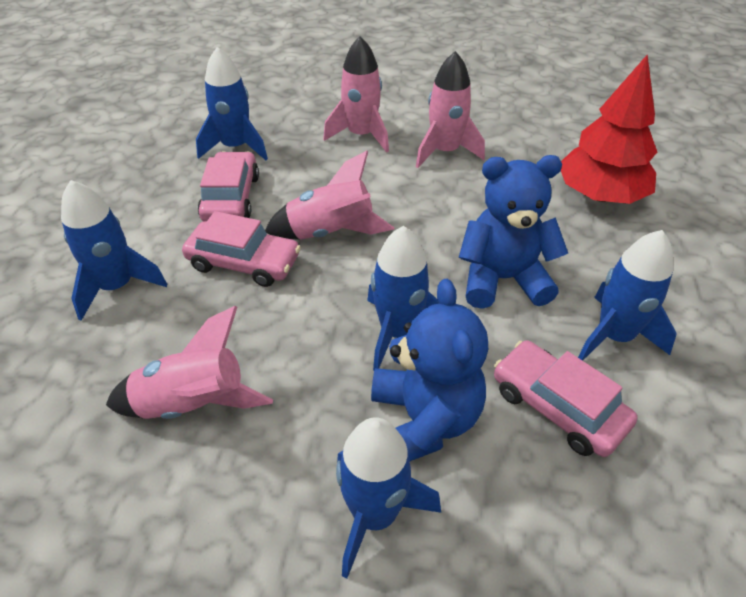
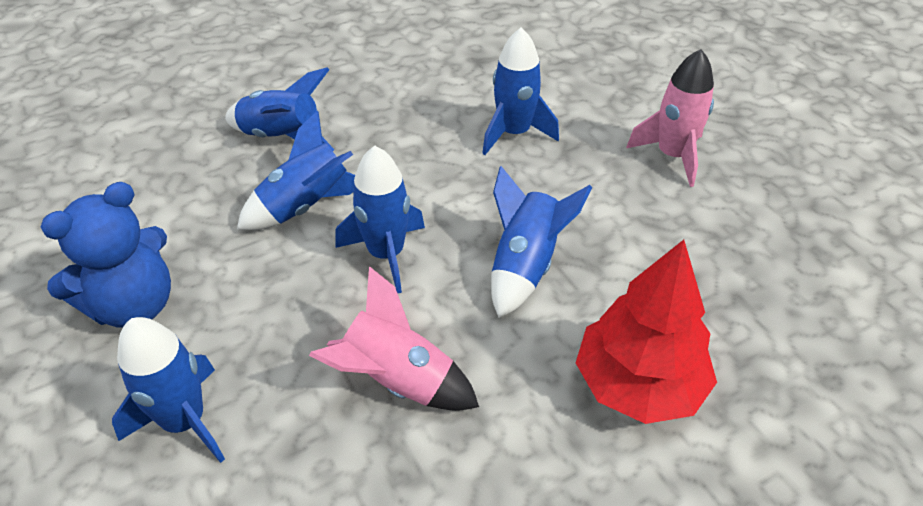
blue rocket: [61,180,167,321] [196,47,268,160] [336,418,441,578] [367,226,439,371] [578,230,676,361] = 5 -> [112,317,225,463] [225,67,334,151] [237,110,355,230] [335,145,425,293] [482,27,559,155] [491,166,592,318] = 6
blue teddy bear: [371,279,488,461] [459,155,568,309] = 2 -> [41,182,171,328] = 1
pink car: [182,211,301,287] [198,152,259,221] [494,340,637,457] = 3 -> none = 0
pink rocket: [106,306,273,419] [265,151,394,240] [323,36,389,153] [416,51,485,168] = 4 -> [309,266,479,411] [626,49,714,187] = 2

